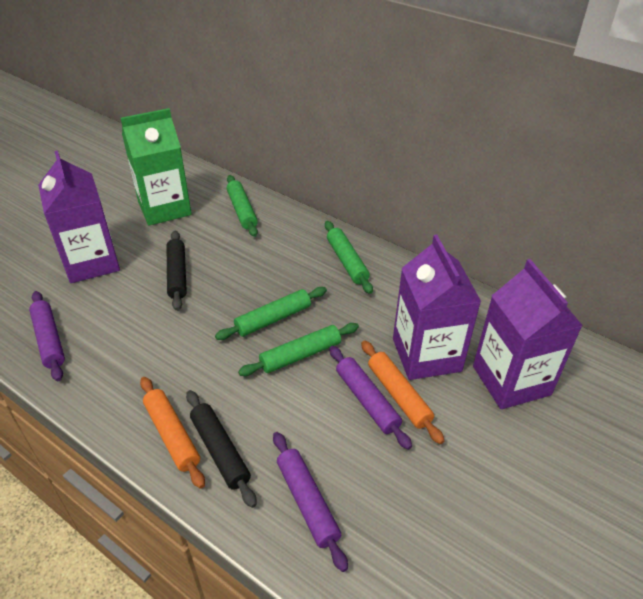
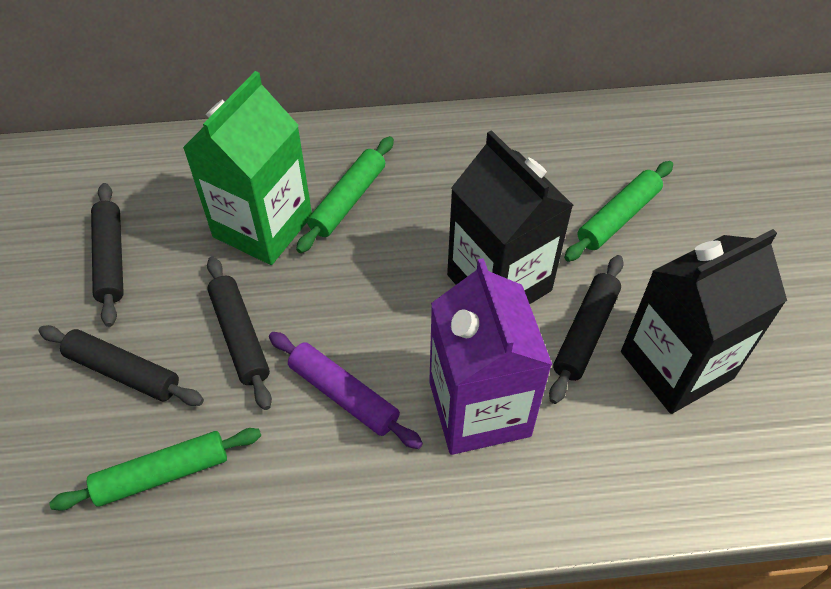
black carton: none = 0 -> [447,130,573,304] [621,229,787,414] = 2
black rolling pin: [167,231,187,311] [186,390,257,508] = 2 -> [38,325,204,406] [91,183,124,327] [207,256,272,410] [549,255,624,404] = 4
green rolling pin: [215,287,327,340] [227,175,258,237] [238,323,359,376] [325,221,373,294] = 4 -> [49,428,261,511] [296,136,394,253] [564,161,673,262] = 3
orange rolling pin: [140,377,205,489] [361,340,444,444] = 2 -> none = 0
purple carton: [38,150,120,283] [393,235,481,380] [473,259,583,409] = 3 -> [429,258,552,455] = 1
purple rolling pin: [29,291,65,381] [273,432,348,572] [329,346,412,450] = 3 -> [269,332,423,449] = 1

